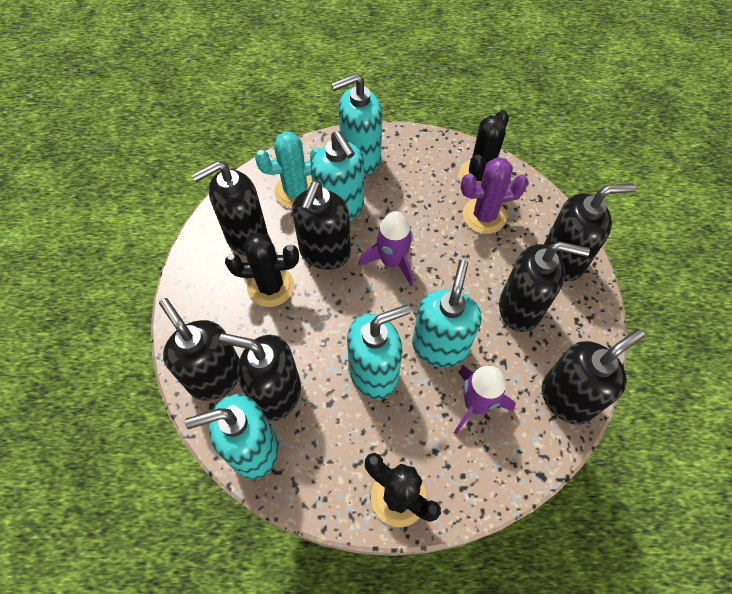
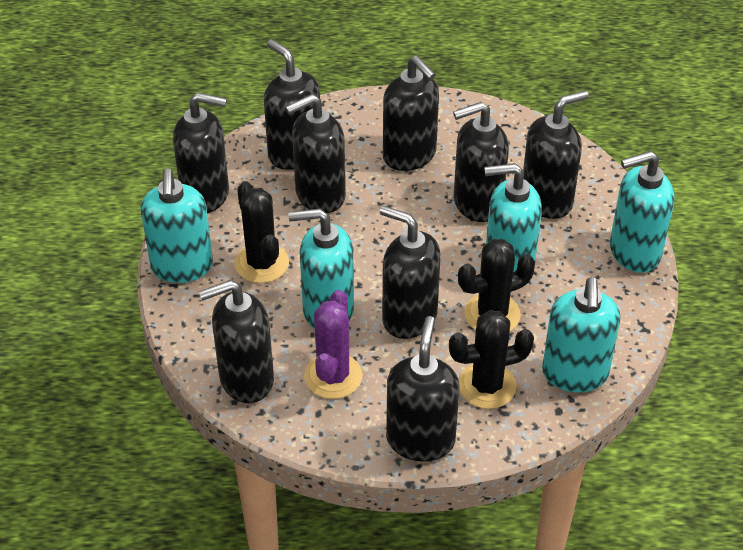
black soap dispenser: [159,298,240,401] [192,161,268,256] [219,333,301,421] [292,181,351,269] [499,242,590,332] [542,329,645,425] [544,183,636,281] = 7 -> [173,93,229,213] [199,280,274,403] [264,40,320,170] [285,94,346,213] [380,206,441,339] [383,56,439,171] [386,316,460,462] [453,102,509,222] [523,90,589,219] = 9
purple rocket: [359,211,414,287] [454,366,516,435] = 2 -> none = 0
turquoise cactus: [255,132,320,208] = 1 -> none = 0

